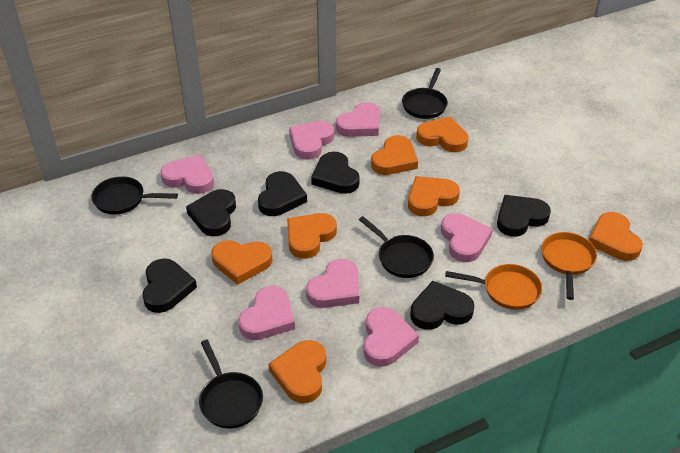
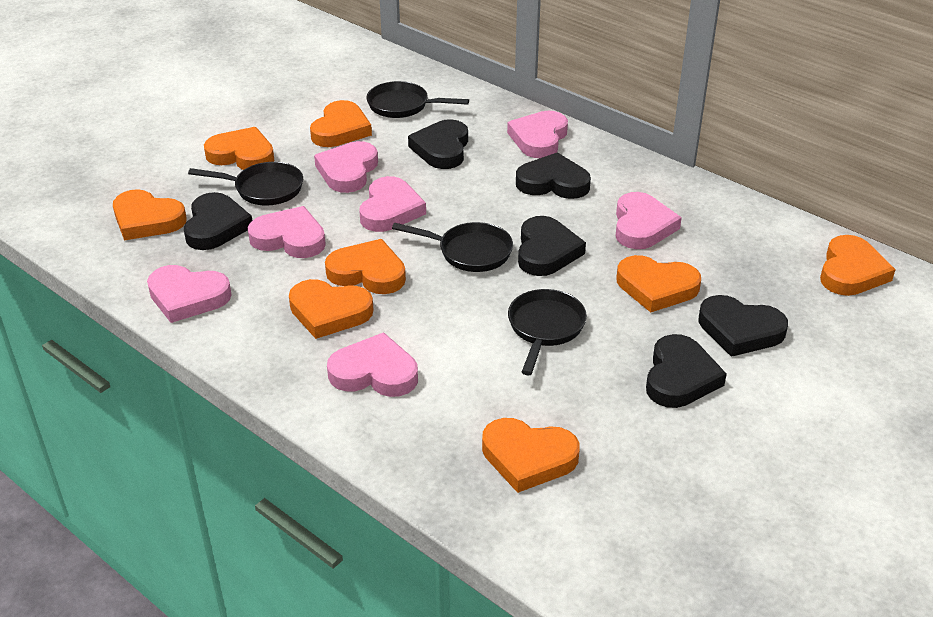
orange heart: [211,240,272,285] [269,340,326,403] [287,213,337,259] [371,135,418,175] [408,176,460,216] [416,117,468,152] [589,212,643,261] = 7 -> [113,189,187,240] [204,127,274,170] [289,279,373,339] [310,100,372,147] [325,239,406,294] [482,418,580,493] [617,255,701,313] [820,235,896,296] = 8
orange pan: [445,264,542,310] [541,232,597,300] = 2 -> none = 0

